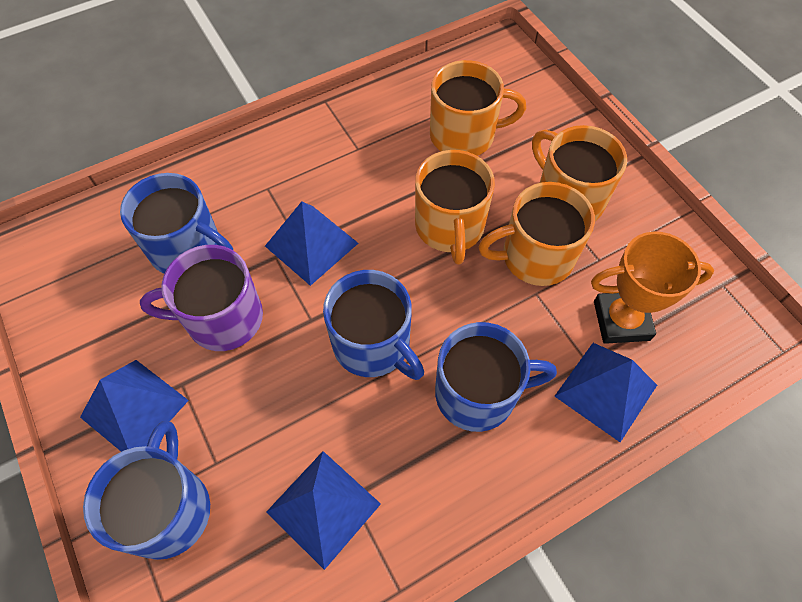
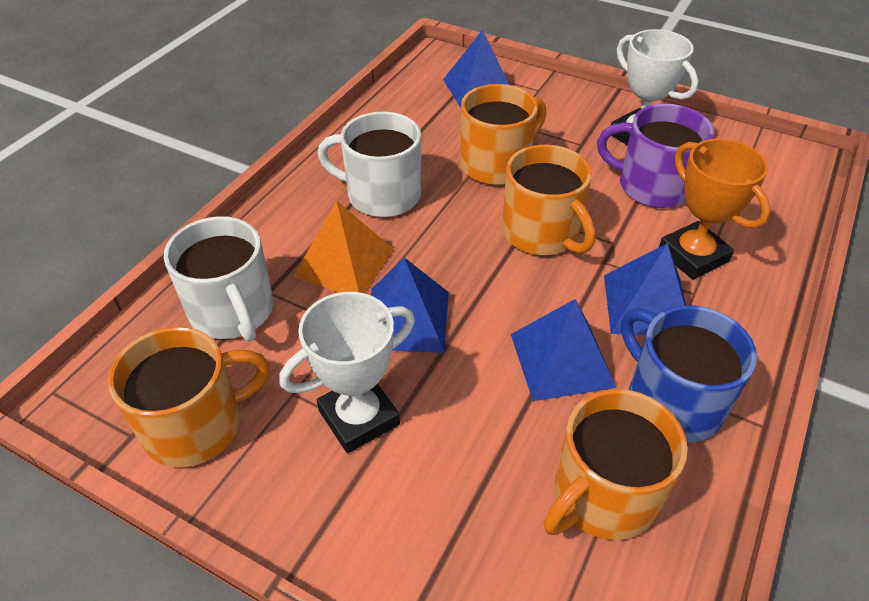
blue mug: [83,421,210,560] [120,173,233,274] [323,270,424,380] [435,322,557,432] = 4 -> [621,305,757,443] = 1
orange pyramid: none = 0 -> [293,200,394,293] = 1
white mug: none = 0 -> [164,216,274,342] [318,112,421,217] = 2
white trophy: none = 0 -> [279,292,415,453] [611,29,698,145] = 2

